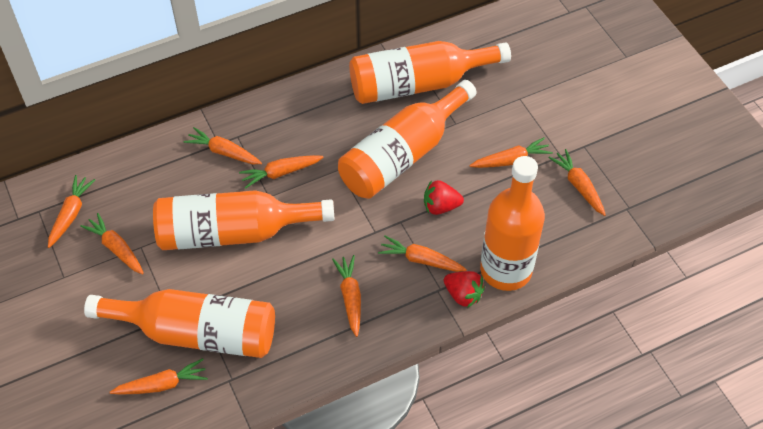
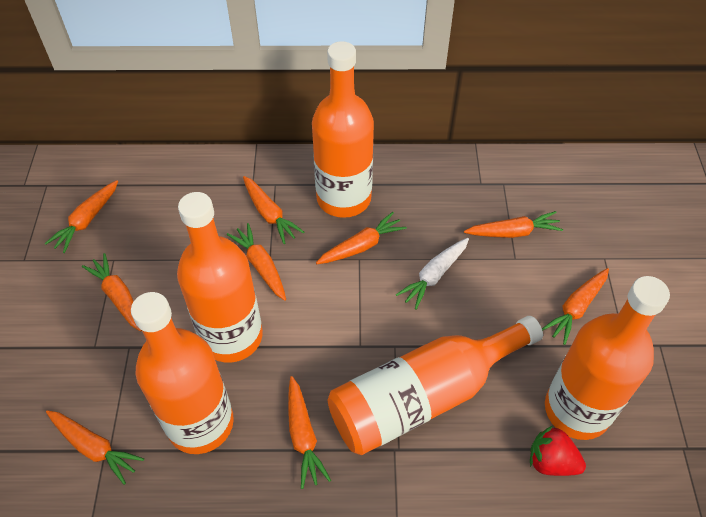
red strawberry: [424,180,464,215] [444,271,485,308] = 2 -> [530,426,586,476] = 1
white carrot: none = 0 -> [396,238,469,310] = 1

